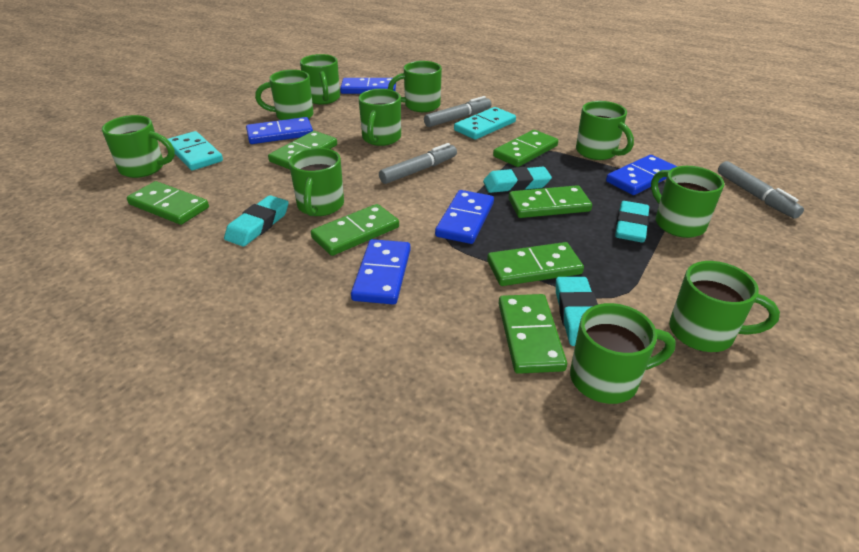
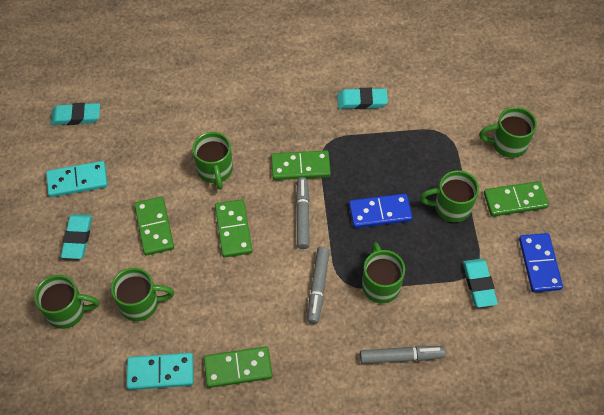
blue domino: [246,117,313,144] [340,78,396,94] [351,239,411,305] [435,190,494,244] [606,155,677,195] = 5 -> [349,194,412,228] [519,233,563,292] = 2
green domino: [127,181,209,225] [268,131,337,170] [311,204,399,256] [487,242,584,286] [493,130,558,167] [498,294,567,374] [509,185,592,218] = 7 -> [134,197,174,256] [204,346,272,388] [215,199,252,258] [271,150,331,180] [484,181,549,217] = 5
green mug: [102,115,175,178] [255,70,314,120] [289,148,344,216] [300,54,340,105] [358,89,401,146] [388,61,442,112] [570,303,676,404] [576,101,634,160] [651,166,724,238] [669,261,780,352] = 10 -> [34,275,99,329] [111,268,174,321] [192,132,233,190] [362,242,405,303] [420,170,479,222] [479,107,537,158] = 6

